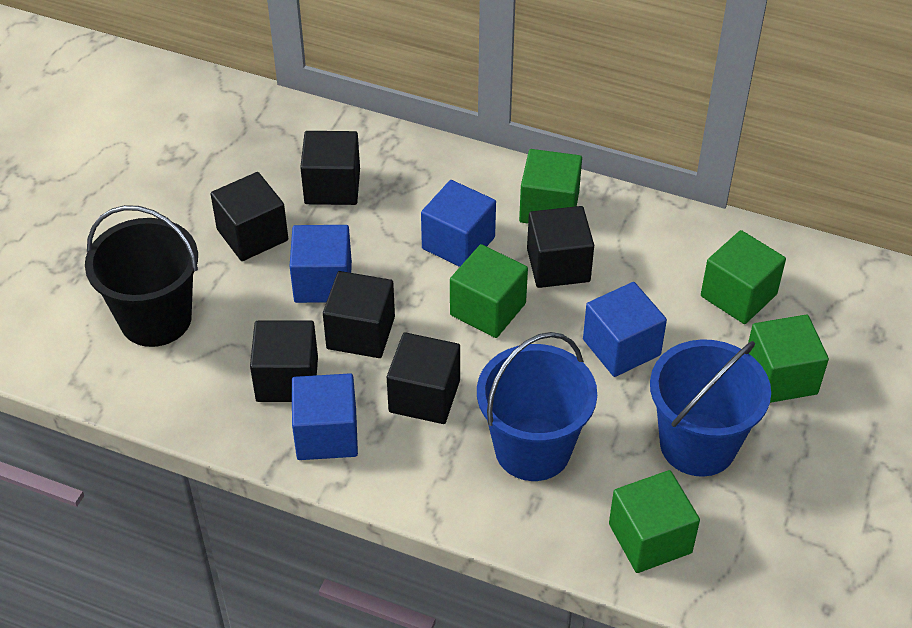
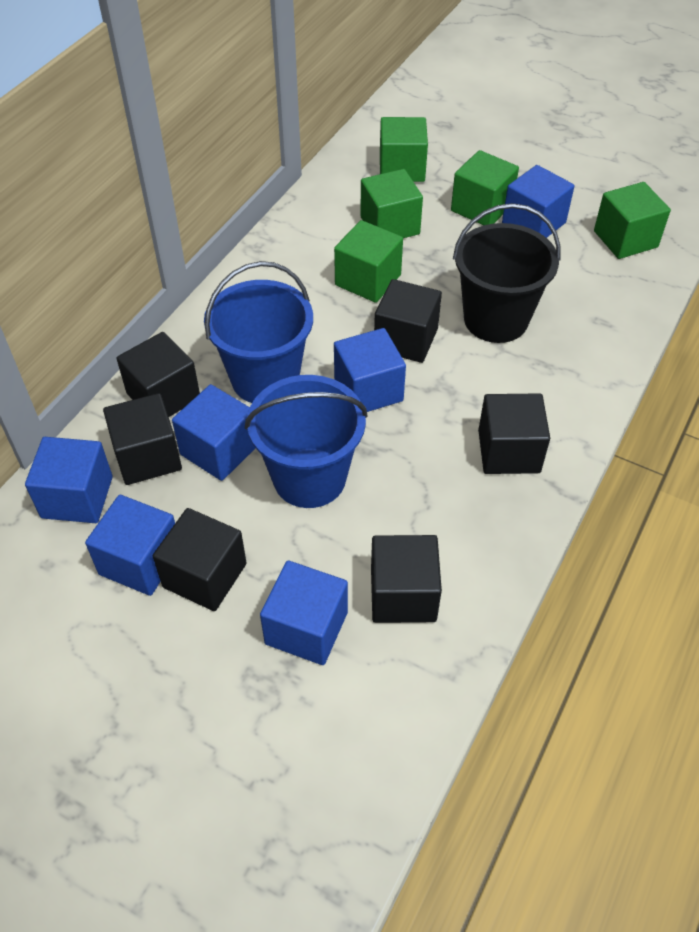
blue cube: [290,225,352,303] [292,373,358,460] [421,180,496,267] [583,282,667,377] = 4 -> [25,437,113,523] [85,495,175,596] [172,384,255,481] [260,560,348,665] [334,328,406,412] [502,165,574,238] = 6

